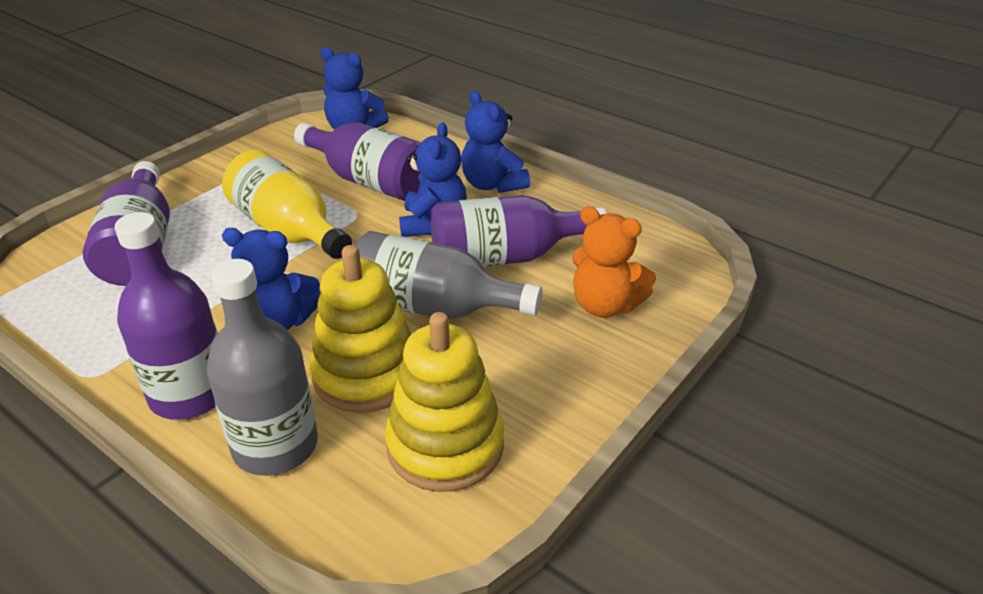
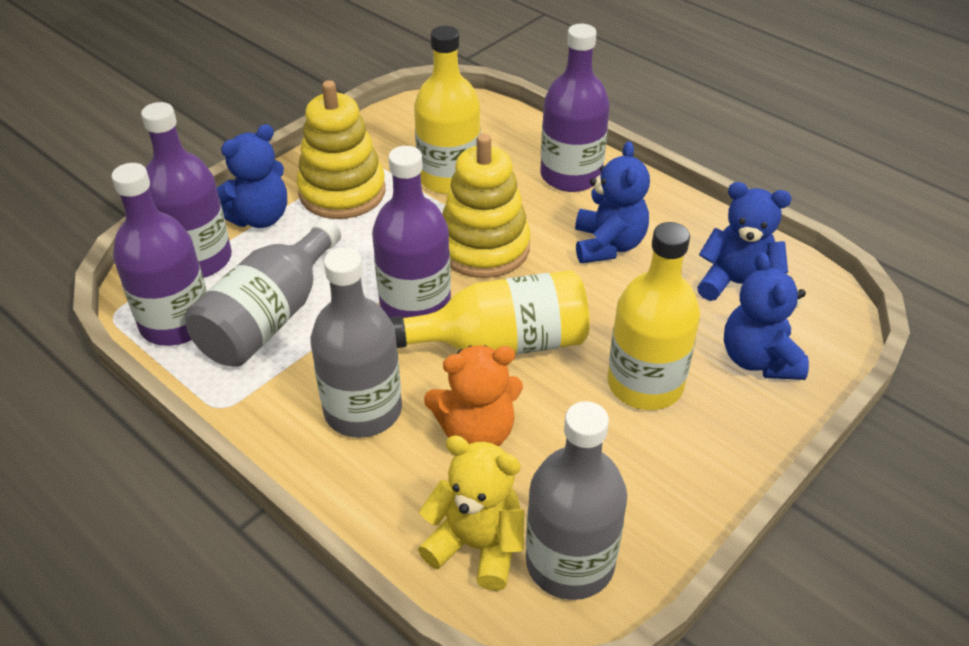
grey bottle: [206,259,318,476] [354,231,542,319] = 2 -> [185,218,341,367] [310,248,402,438] [526,401,627,600] = 3
yellow bottle: [222,150,352,259] = 1 -> [389,270,590,355] [414,26,481,194] [607,222,700,410] = 3
yellow teddy bear: none = 0 -> [418,435,524,591] = 1

